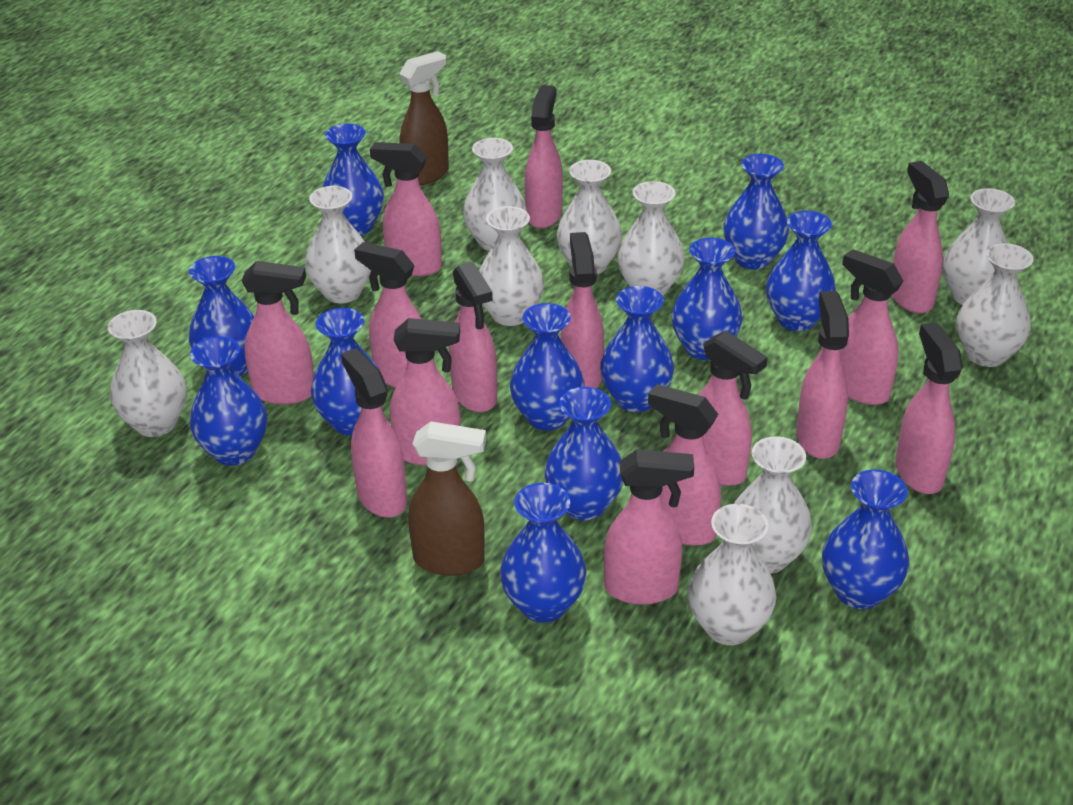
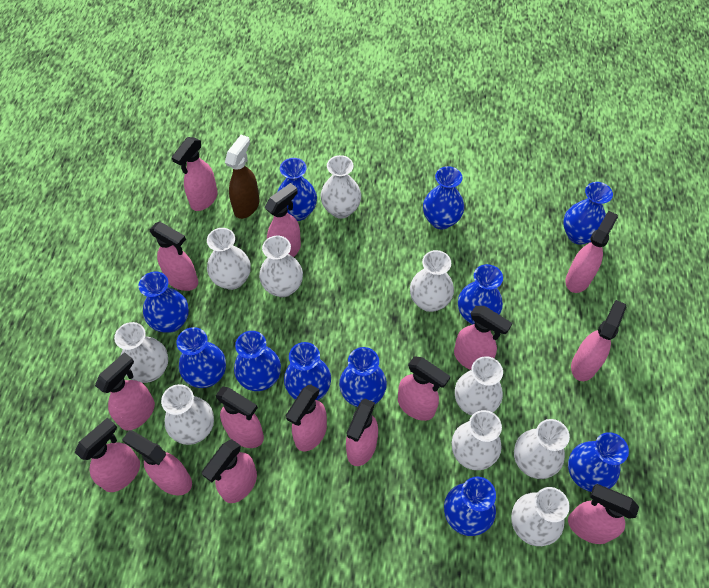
blue vase: [189,256,254,377] [190,336,267,466] [311,308,385,435] [323,124,384,235] [500,483,586,623] [510,303,585,431] [544,387,623,520] [600,286,674,412] [672,238,743,360] [723,154,789,270] [766,211,836,331] [822,470,910,609] = 12 -> [139,272,189,333] [176,327,226,388] [234,331,281,391] [277,158,317,221] [284,342,331,400] [339,347,387,407] [423,166,464,229] [444,477,496,536] [458,264,503,325] [563,182,613,245] [568,432,629,492] = 11
brown spray bottle: [399,51,449,185] [408,421,486,576] = 2 -> [225,135,259,219] = 1

